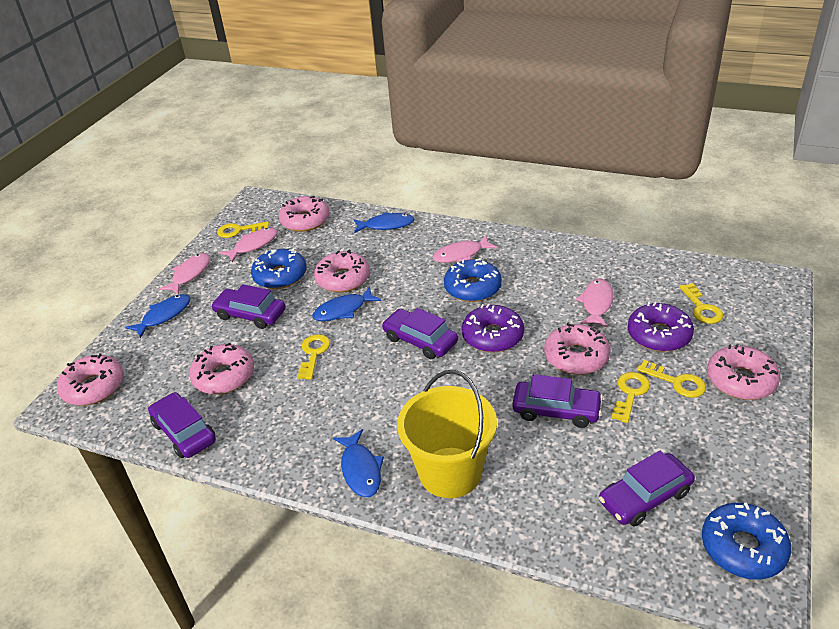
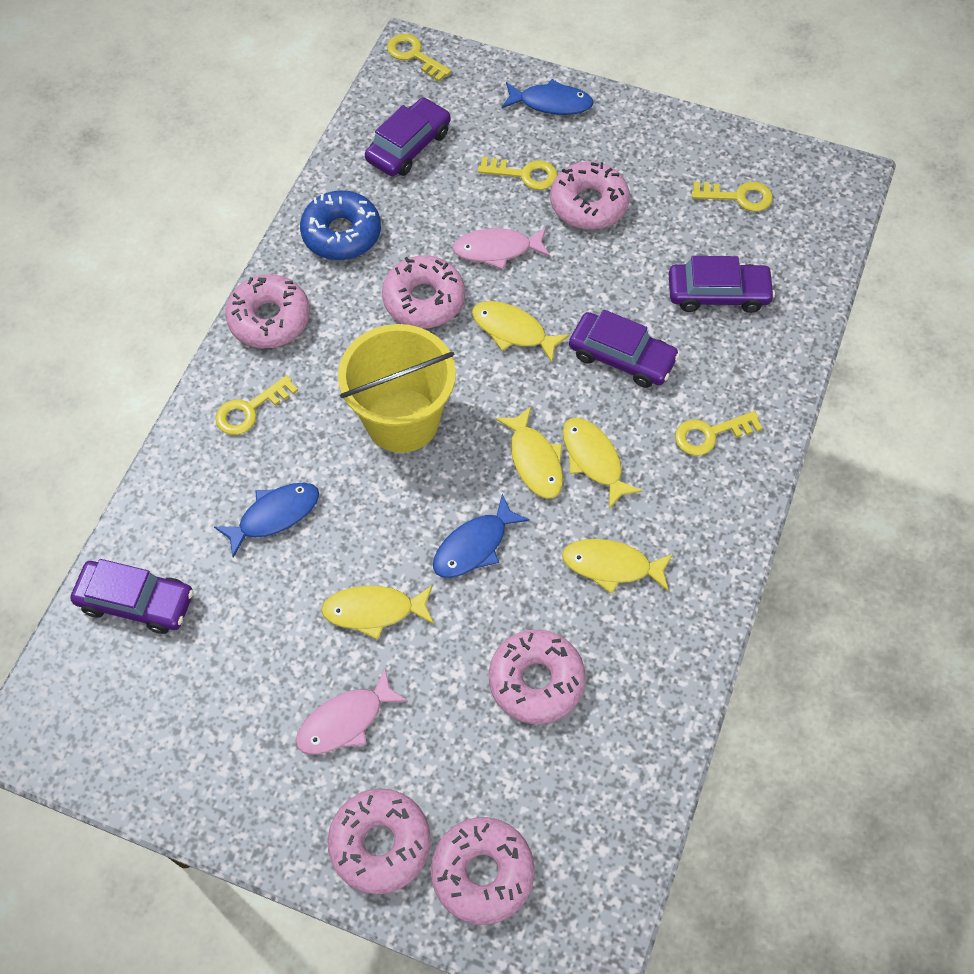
blue donut: [251,249,307,289] [444,258,502,302] [702,503,791,580] = 3 -> [300,190,381,260] = 1
blue fish: [125,294,190,339] [312,286,381,321] [333,429,384,497] [353,212,415,233] = 4 -> [214,483,319,558] [433,494,530,578] [502,79,594,115] = 3
pink fish: [159,253,210,295] [219,228,278,262] [433,236,497,263] [576,279,613,328] = 4 -> [296,668,408,755] [452,227,550,269] = 2
purple car: [148,392,216,458] [211,284,286,329] [382,308,458,359] [512,374,603,428] [599,451,695,526] = 5 -> [70,559,194,634] [365,97,451,176] [569,310,680,388] [669,256,775,313] = 4
purple donut: [462,304,524,353] [628,302,694,352] = 2 -> none = 0
yellow fish: none = 0 -> [321,586,434,639] [472,301,570,363] [496,407,563,499] [562,539,673,594] [563,417,642,509] = 5

